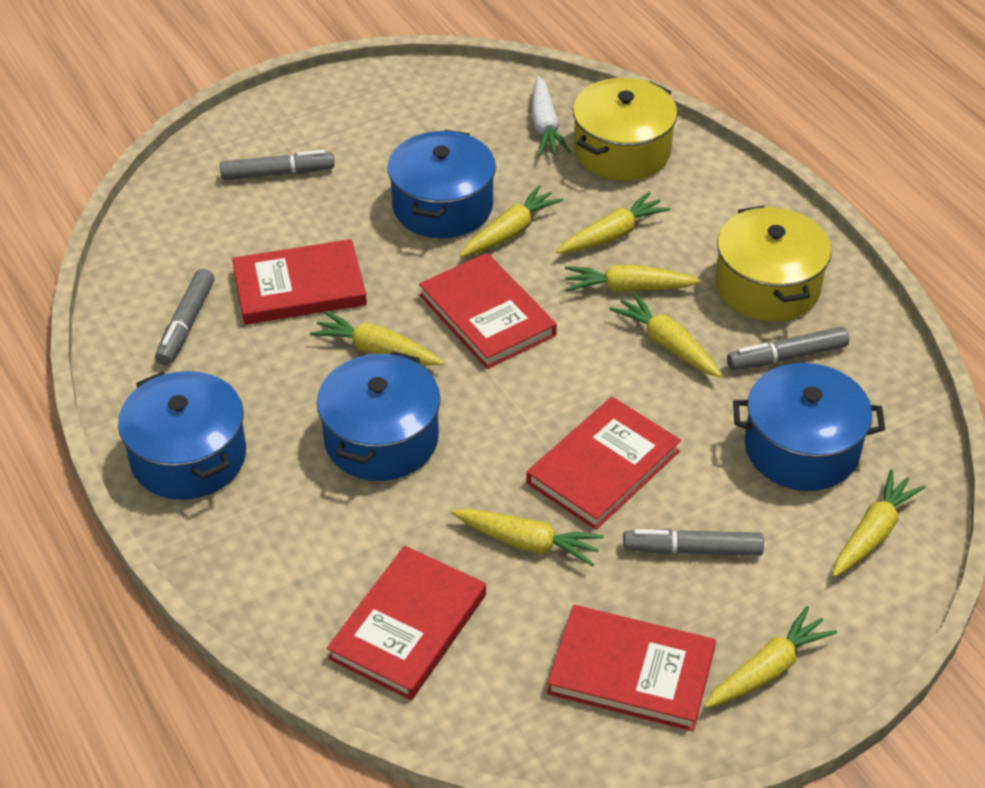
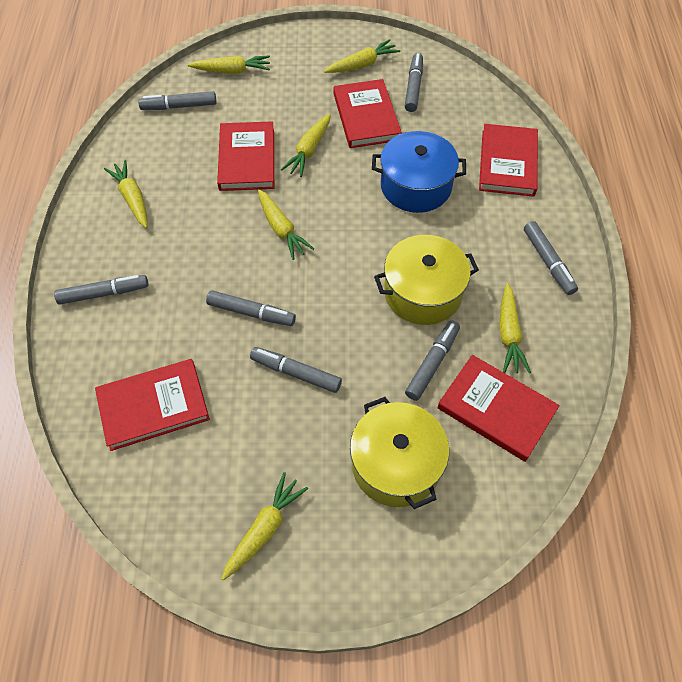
blue pot: [118,371,246,500] [317,351,440,481] [388,130,496,238] [733,363,885,491] = 4 -> [372,131,466,213] = 1
grey marker: [155,269,214,366] [220,150,335,180] [623,529,764,556] [727,327,849,371] = 4 -> [54,275,148,305] [138,91,217,110] [206,290,296,326] [250,347,342,393] [405,53,423,112] [405,320,460,401] [524,221,578,295] = 7
white carrot: [531,76,571,156] = 1 -> none = 0
yellow carrot: [310,311,444,366] [451,509,604,566] [460,185,563,257] [556,192,670,254] [565,265,701,292] [609,292,722,377] [704,606,837,708] [833,469,925,577] = 8 -> [104,160,148,228] [188,55,270,74] [221,472,308,581] [258,189,314,260] [281,114,331,177] [324,39,400,73] [499,283,531,373] = 7

